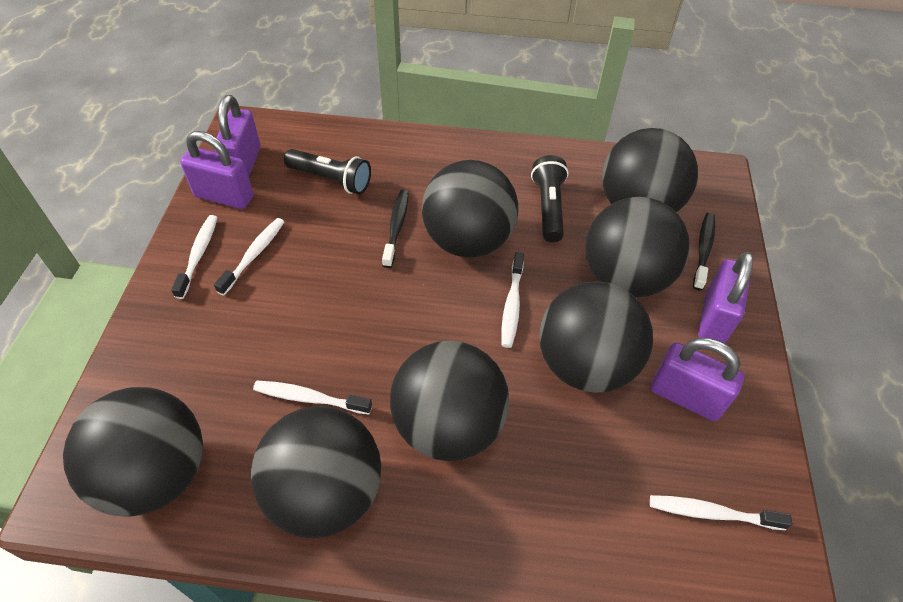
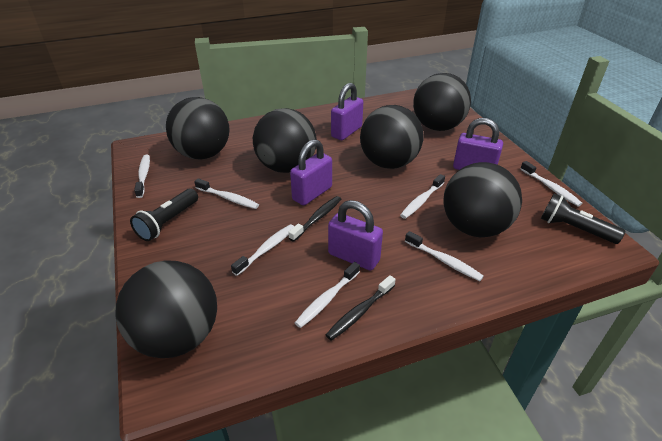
black ball: [63,387,203,517] [251,406,381,538] [390,341,509,461] [422,160,518,257] [539,281,653,393] [585,197,690,298] [602,128,698,213] = 7 -> [115,260,217,358] [166,97,230,160] [253,108,317,173] [360,105,424,169] [413,73,471,131] [443,162,522,237] = 6
white toothbrush: [171,215,218,299] [214,218,284,295] [253,381,372,414] [501,252,524,348] [650,495,792,530] = 5 -> [134,155,150,198] [194,178,259,209] [231,224,295,276] [295,262,360,328] [400,174,445,219] [405,231,484,281] [520,161,582,206] = 7

